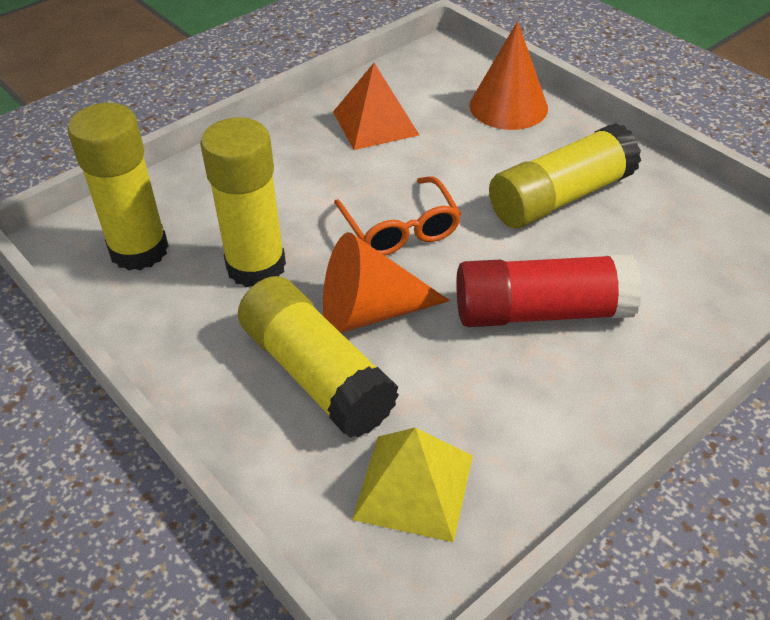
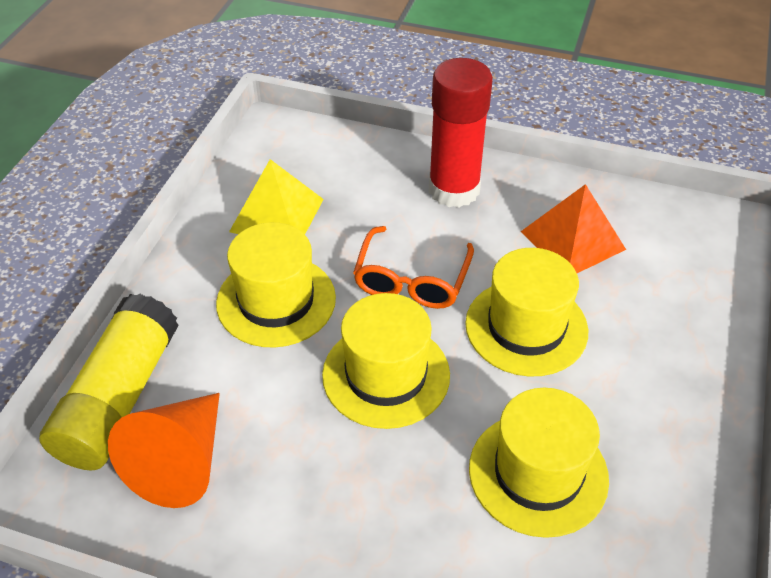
orange cone: [323,232,450,333] [470,21,548,130] = 2 -> [108,393,220,508] = 1
yellow glue stick: [67,103,169,271] [200,118,286,287] [238,276,399,438] [489,123,641,229] = 4 -> [39,294,179,471] = 1
yellow hat: none = 0 -> [216,222,336,348] [322,293,450,429] [465,248,588,377] [469,388,609,538] = 4

